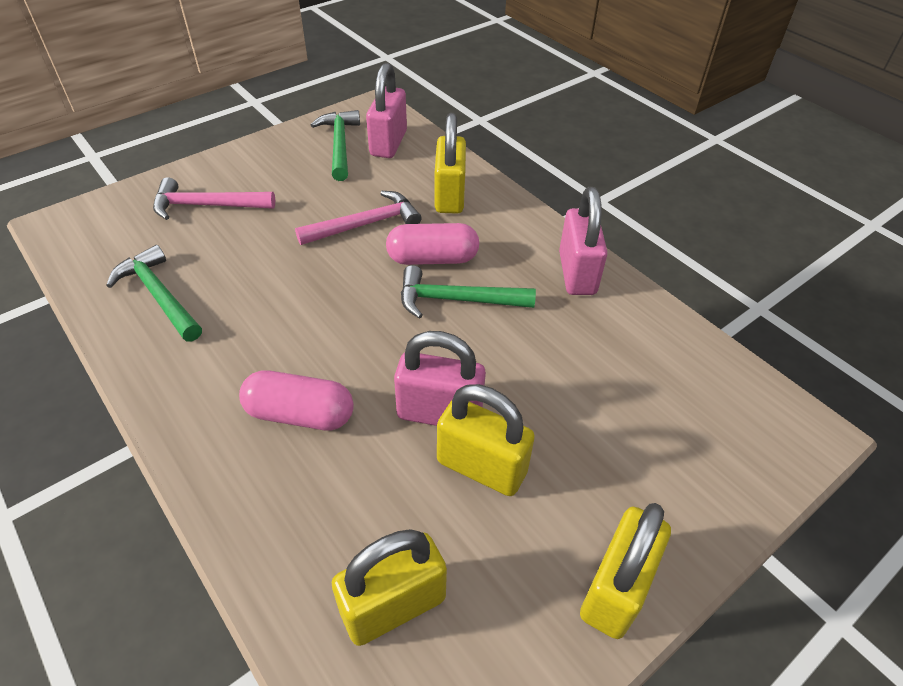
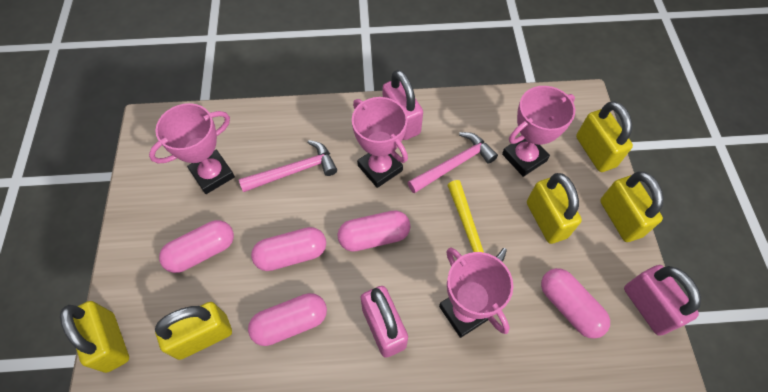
green hammer: [106,245,202,341] [311,110,360,181] [401,265,536,319] = 3 -> none = 0
pink capsule: [239,370,354,431] [386,223,479,265] = 2 -> [159,220,234,273] [248,293,327,346] [251,227,326,271] [338,210,410,252] [541,268,610,339] = 5
pink trophy: none = 0 -> [149,103,235,194] [352,97,408,188] [439,247,513,338] [502,86,575,177] = 4
yellow hammer: none = 0 -> [448,180,507,262] = 1
yellow padlock: [332,529,447,646] [435,113,466,214] [437,384,535,496] [580,503,671,639] = 4 -> [60,301,129,373] [155,302,232,360] [527,173,582,244] [576,101,633,172] [600,171,664,242] = 5

